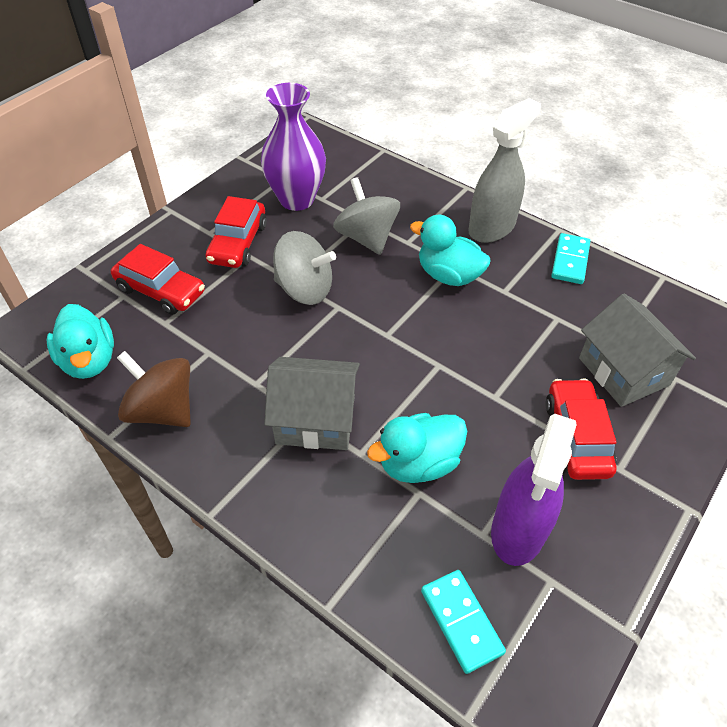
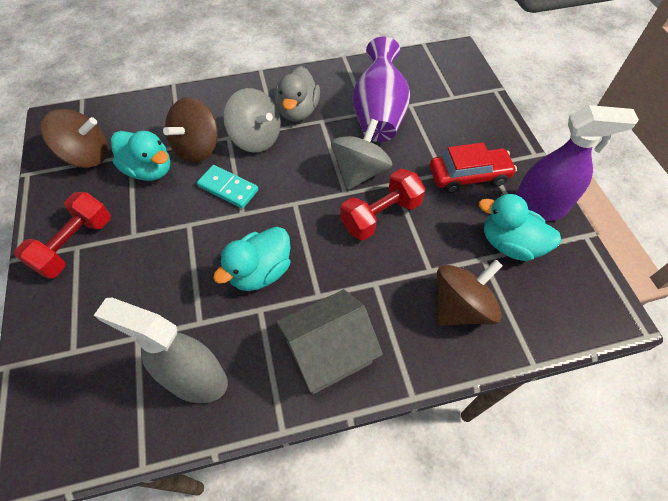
brown spinning top: [117,351,191,427] = 1 -> [41,109,108,168] [163,97,218,163] [437,259,503,326] = 3
grey duck: none = 0 -> [275,66,320,122] = 1
grey house: [264,357,360,450] [579,293,696,407] = 2 -> [276,289,383,394] = 1
red car: [111,244,205,315] [206,196,267,268] [545,378,616,480] = 3 -> [430,143,517,193] = 1
red dumbbell: none = 0 -> [14,192,111,279] [340,169,425,240] = 2
turquoise domino: [421,570,506,674] [551,233,590,284] = 2 -> [197,165,258,208] = 1

